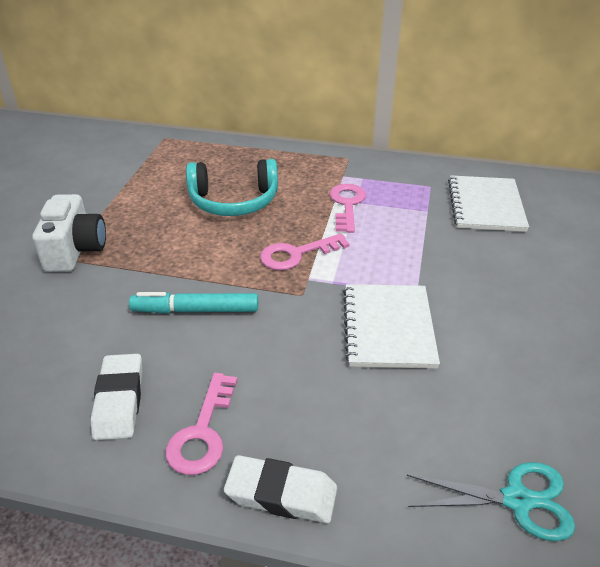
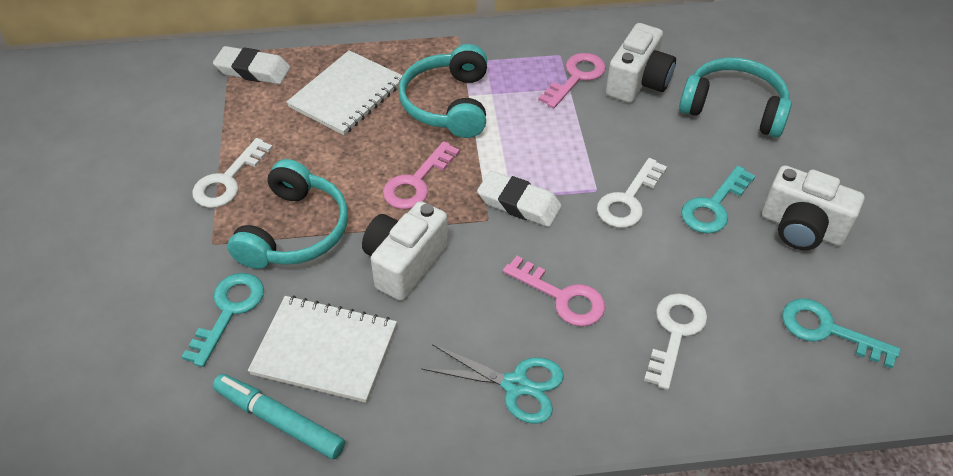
turquoise headphones: [186,159,278,216] = 1 -> [228,159,348,269] [399,44,487,138] [679,58,792,138] = 3
turquoise key: none = 0 -> [182,273,264,367] [681,166,755,233] [782,298,901,369] = 3
white camera: [32,194,106,272] = 1 -> [362,201,448,301] [606,23,676,103] [762,165,864,250] = 3
white key: none = 0 -> [192,138,273,208] [597,158,667,228] [644,293,707,390] = 3

